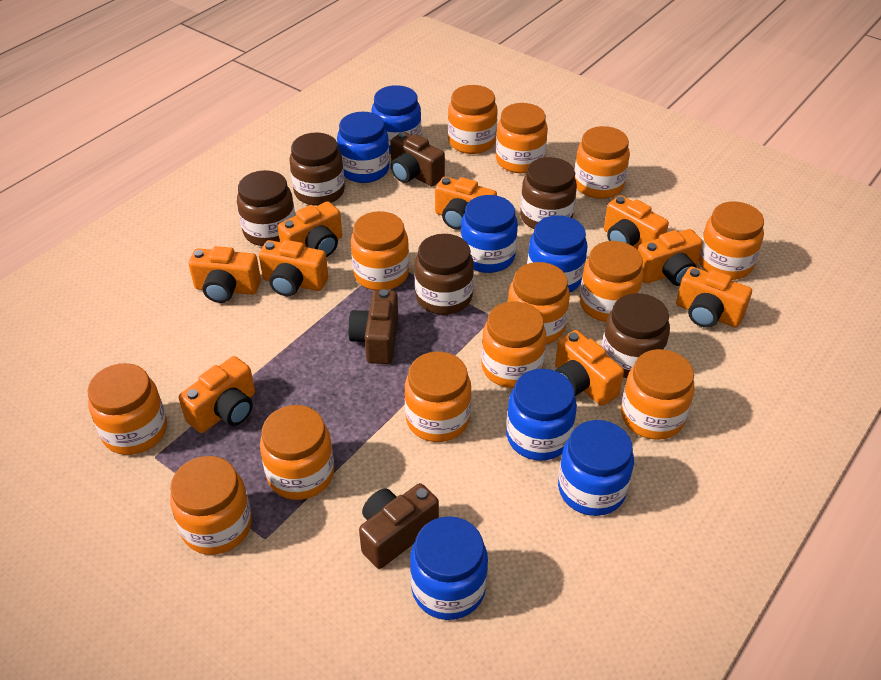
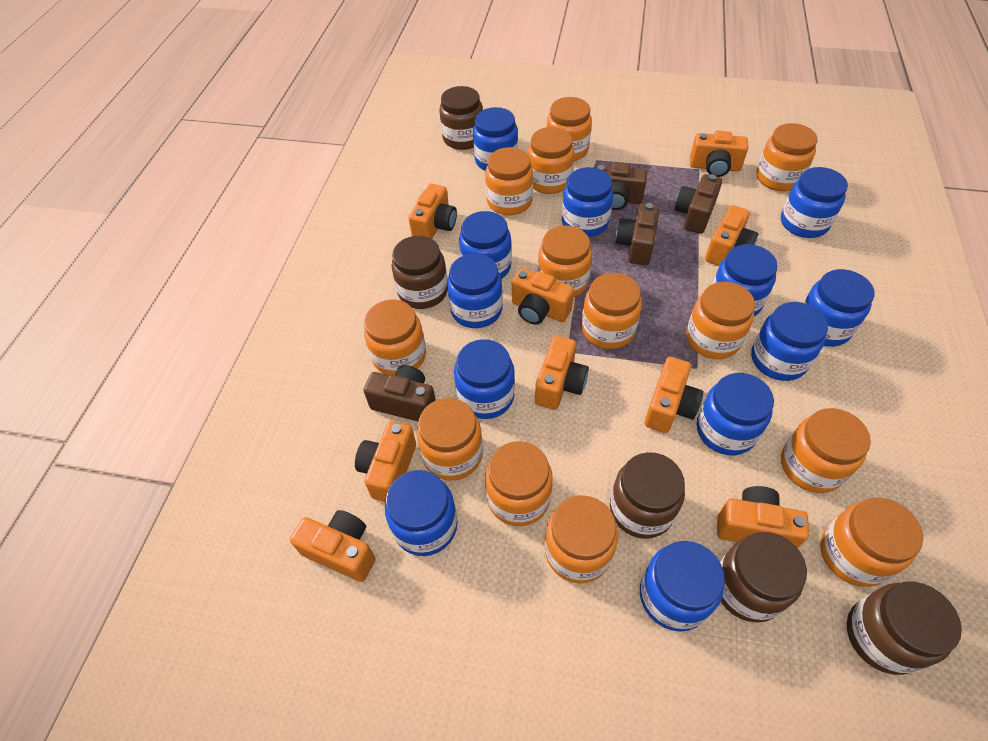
blue jar: [337,112,389,183] [371,85,421,154] [410,516,488,620] [461,195,518,273] [506,369,577,461] [527,215,587,293] [558,420,634,516] = 7 -> [385,470,458,556] [447,254,503,328] [454,339,515,419] [459,211,512,279] [473,107,518,171] [562,167,613,237] [640,541,725,632] [697,373,774,455] [713,244,778,316] [751,302,828,381] [781,167,848,238] [803,269,875,347] = 12
brown camera: [348,289,398,364] [359,483,439,569] [390,132,445,186] = 3 -> [363,365,436,422] [594,162,647,210] [616,203,660,266] [674,174,722,234] = 4

